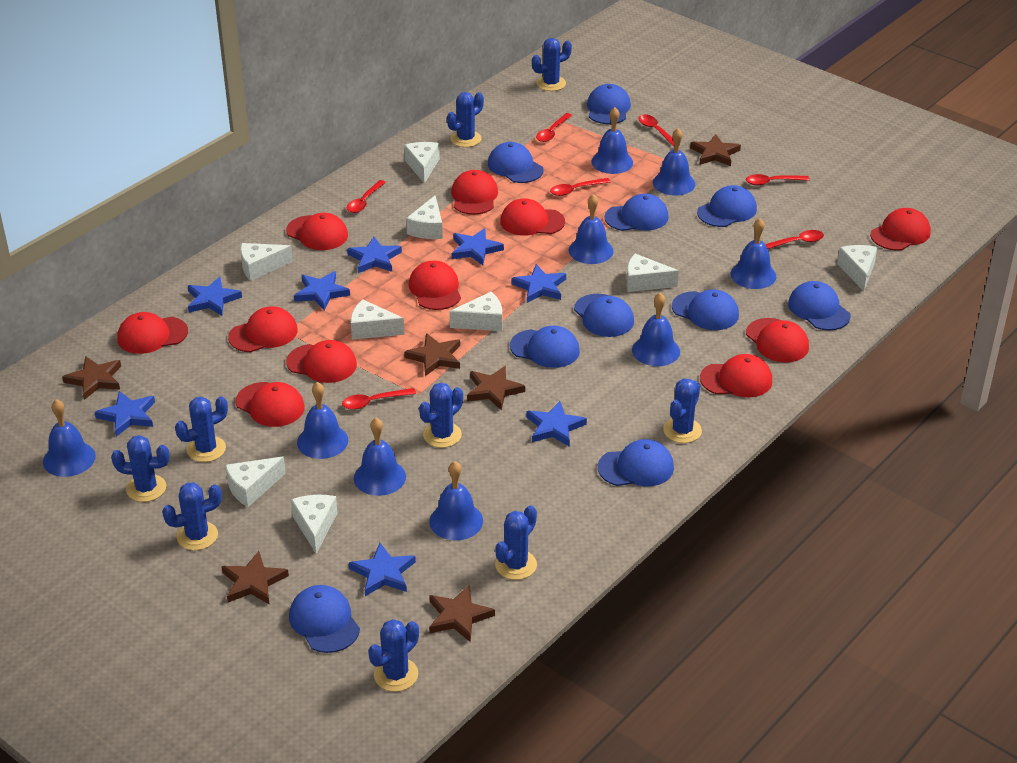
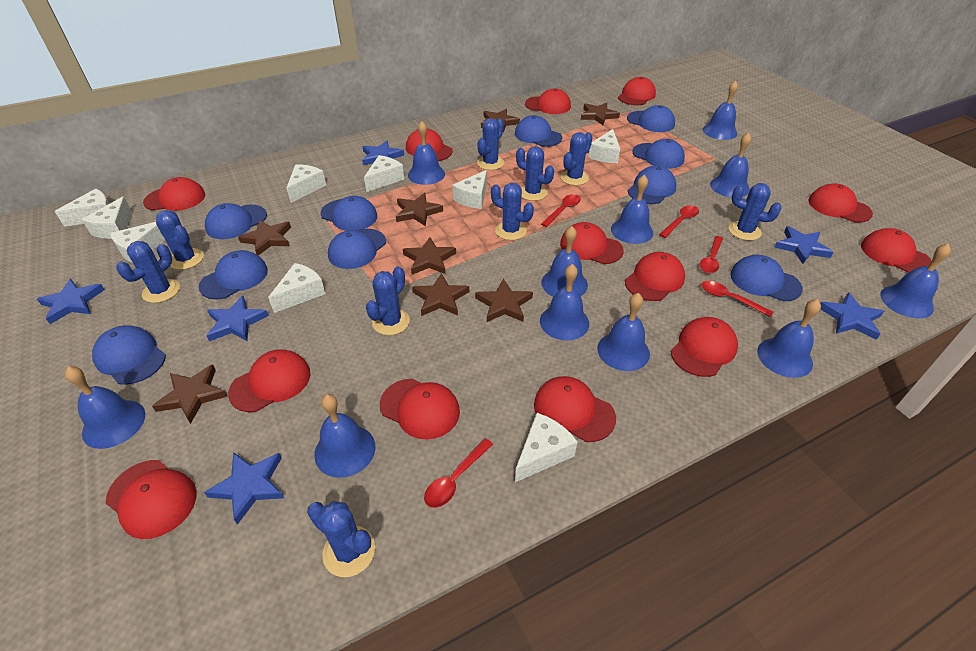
blue bell: [43,399,96,477] [297,382,348,459] [354,418,406,496] [429,461,483,541] [569,194,614,264] [591,107,633,174] [632,293,680,366] [653,128,695,196] [731,218,776,289] = 9 -> [65,367,145,449] [314,394,376,478] [408,121,445,185] [540,264,589,340] [542,226,588,297] [597,293,650,371] [611,175,653,244] [703,81,738,140] [710,133,751,197] [757,299,821,378] [880,243,951,318] = 11
blue star: [95,391,155,437] [188,277,242,316] [294,271,350,311] [347,237,402,273] [349,543,416,596] [451,228,504,265] [512,264,566,303] [526,401,587,447] = 8 -> [37,279,105,324] [204,452,284,525] [206,296,269,341] [362,141,404,165] [774,226,833,264] [820,292,884,340] = 6
brown star: [62,356,121,400] [221,551,289,605] [404,333,460,376] [429,586,495,643] [467,366,525,411] [690,134,741,166] = 6 -> [152,364,228,424] [238,220,291,256] [396,193,443,226] [403,237,456,275] [412,273,469,316] [475,279,533,322] [481,109,520,133] [581,103,620,125] = 8
red cap: [117,312,188,354] [228,306,298,352] [235,382,305,427] [286,213,348,250] [286,340,357,383] [409,261,461,310] [451,170,498,215] [500,198,565,236] [700,354,772,397] [746,318,809,362] [870,208,931,251] = 11 -> [106,460,197,539] [143,177,205,211] [228,349,310,412] [380,379,460,440] [406,128,453,161] [525,89,571,114] [534,376,616,442] [560,222,624,264] [618,77,656,105] [625,252,685,301] [671,317,738,377] [809,183,873,223] [861,228,932,273] = 13
red spoon: [342,388,416,410] [347,180,386,213] [536,113,572,142] [550,178,611,196] [638,114,680,147] [746,174,809,185] [765,230,824,249] = 7 -> [424,438,493,508] [541,194,581,227] [659,205,699,238] [700,236,723,274] [701,281,773,317] = 5

